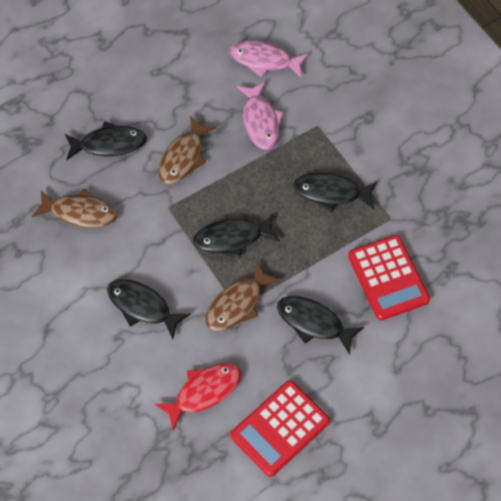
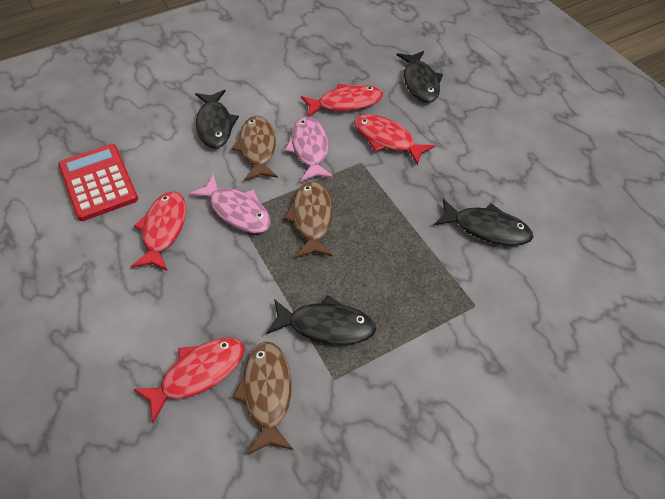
black fish: [65,121,147,160] [107,279,191,339] [193,214,280,258] [277,296,364,355] [293,173,377,213] = 5 -> [195,90,239,148] [266,295,376,345] [397,51,443,103] [434,199,533,246] = 4
red calculator: [231,380,330,477] [348,235,430,321] = 2 -> [59,144,138,221] = 1
red fish: [155,363,241,431] = 1 -> [131,191,186,271] [133,338,245,423] [301,84,383,117] [354,114,435,166] = 4

